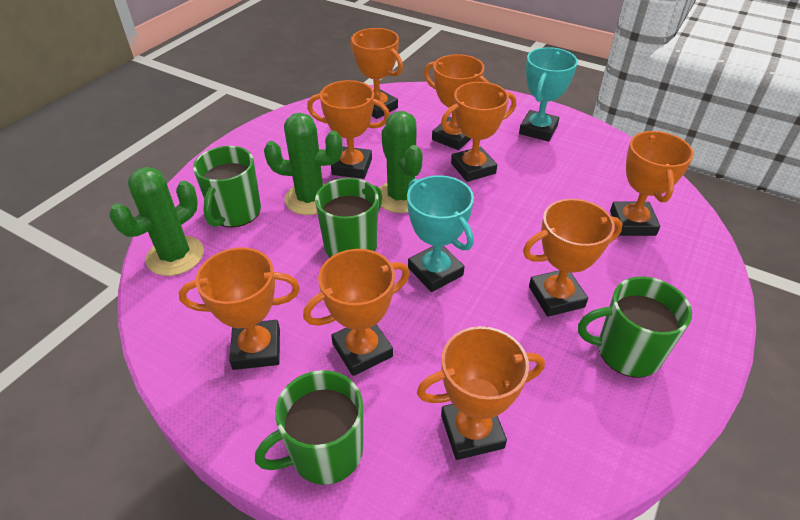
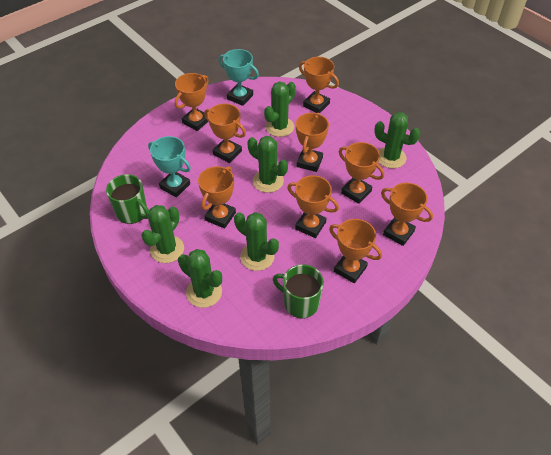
green cactus: [109,167,204,276] [264,113,343,215] [379,111,423,213] = 3 -> [141,205,184,263] [178,249,222,308] [234,212,279,271] [248,136,288,193] [264,82,296,137] [374,112,420,168] = 6
green mug: [193,146,261,228] [255,370,363,485] [315,178,382,257] [578,277,692,378] = 4 -> [106,174,149,224] [273,264,324,318] = 2

